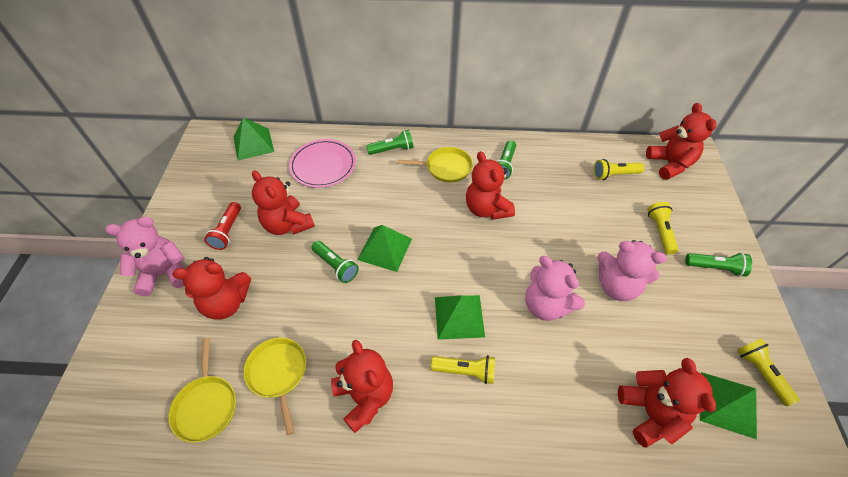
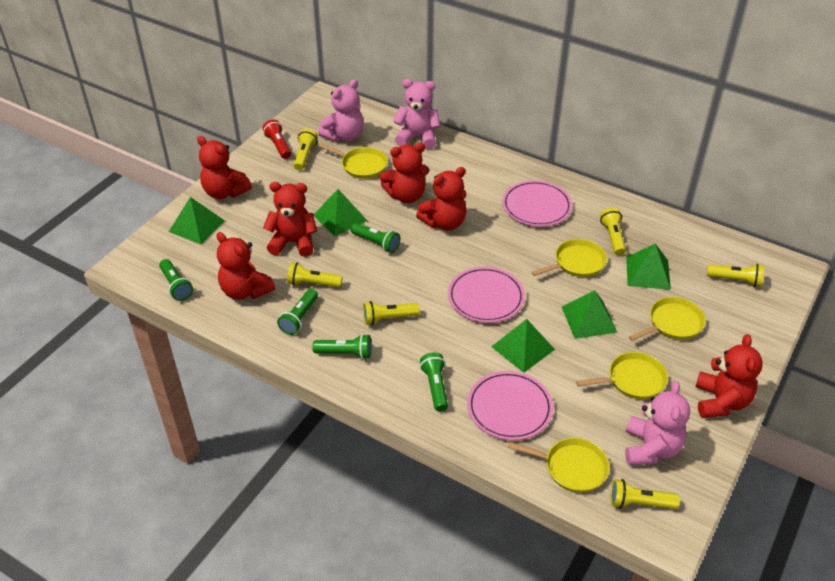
green flashlight: [311,241,359,283] [366,130,413,155] [496,140,516,179] [685,253,752,277] = 4 -> [159,259,193,301] [277,289,318,335] [312,334,371,359] [351,223,400,253] [420,352,448,412] = 5
green pyramid: [233,118,274,160] [357,225,412,272] [435,295,485,340] [700,372,757,439] = 4 -> [169,197,225,244] [313,189,367,237] [491,319,555,373] [562,290,617,339] [626,243,671,290] = 5
pink plate: [289,139,356,188] = 1 -> [448,267,525,323] [467,371,553,440] [502,180,572,226] = 3
yellow flashlight: [431,355,495,384] [593,159,644,180] [647,202,679,255] [737,339,800,406] = 4 -> [287,262,343,287] [293,129,318,171] [363,301,420,325] [600,208,626,255] [610,479,680,509] [707,264,764,287] = 6
yellow pan: [168,338,236,443] [243,338,306,436] [397,147,473,183] = 3 -> [318,143,388,179] [508,438,609,492] [532,239,607,277] [576,352,668,399] [629,297,705,341] = 5

